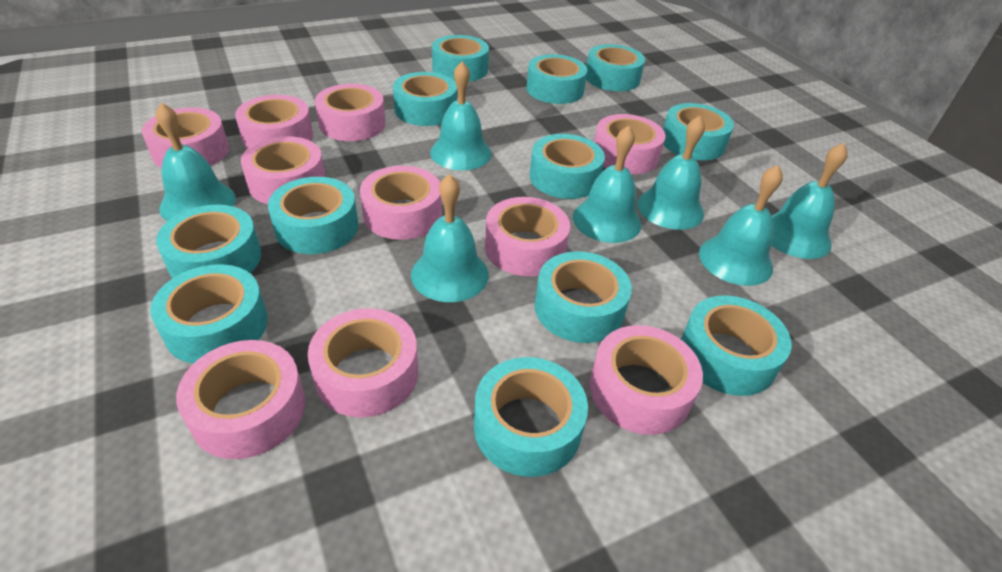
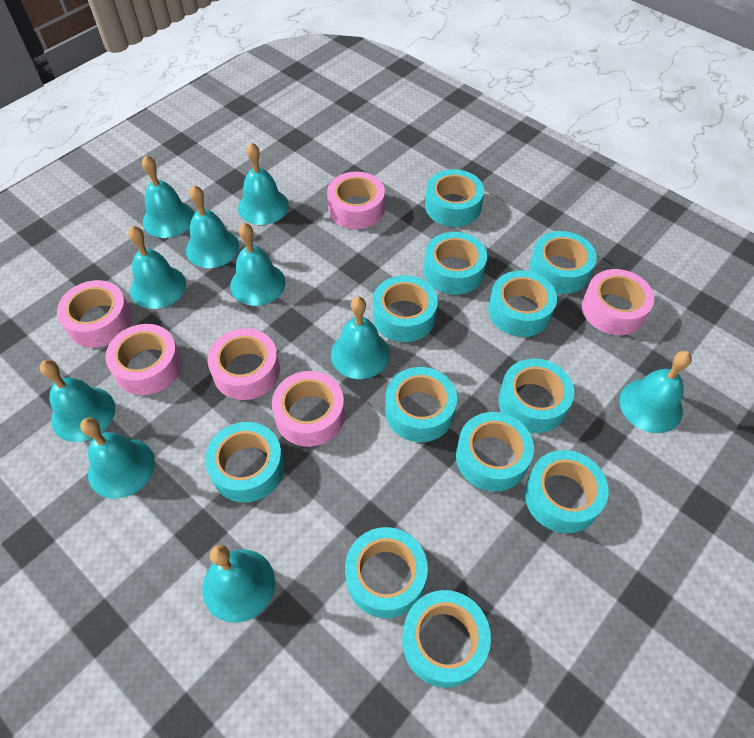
pink tape: [142,108,229,168] [176,340,306,459] [235,95,313,149] [241,136,325,204] [308,308,418,418] [315,84,386,141] [360,166,442,240] [485,197,570,276] [590,325,703,435] [594,114,666,174] = 10 -> [57,280,132,348] [105,324,182,395] [207,328,280,400] [272,371,345,447] [327,172,385,229] [582,269,654,335] = 6
turquoise bell: [156,103,236,221] [411,174,489,302] [430,62,492,170] [573,126,642,243] [637,116,705,230] [699,165,783,286] [771,143,848,259] = 7 -> [40,360,115,442] [80,417,155,499] [128,226,186,309] [142,156,194,238] [186,185,239,268] [202,545,275,623] [230,223,286,306] [238,142,289,225] [331,296,390,379] [619,351,692,433] = 10

